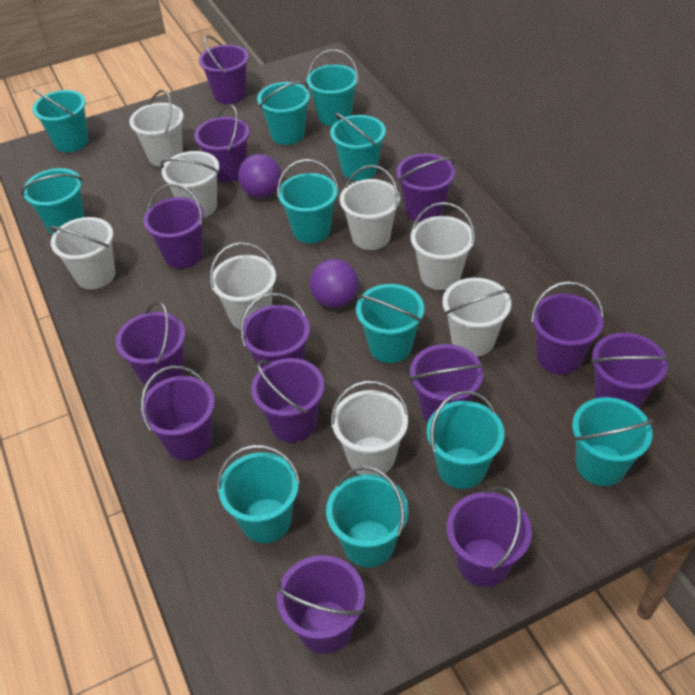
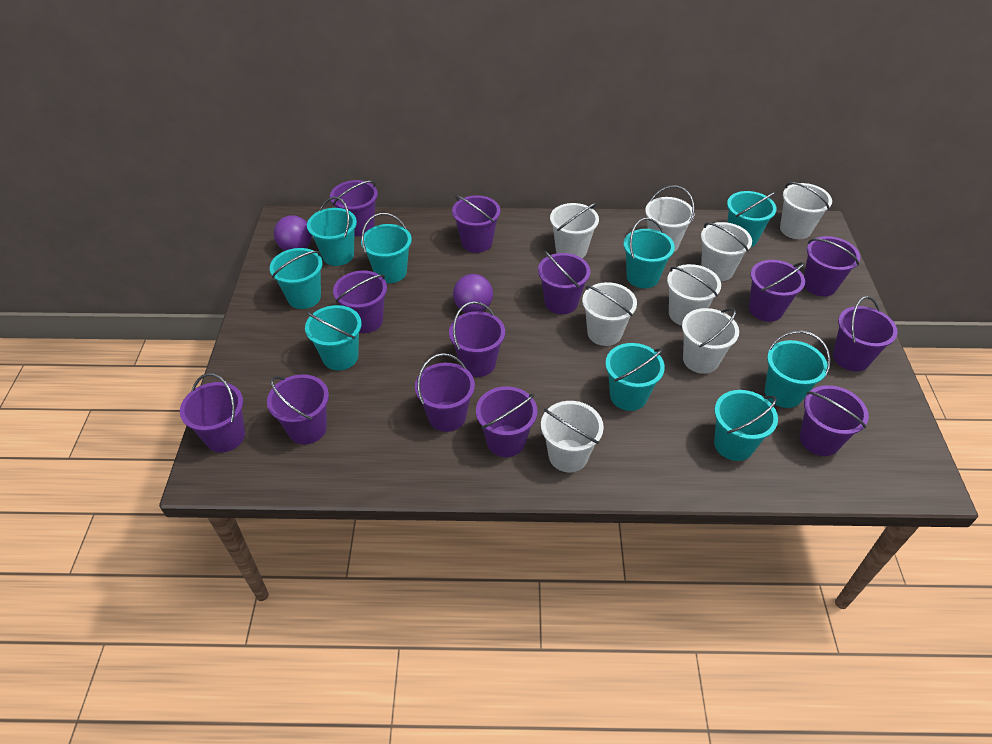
turquoise bucket: [21,168,84,235] [32,89,88,152] [217,445,300,543] [257,81,310,145] [277,159,339,243] [307,50,358,126] [326,466,408,567] [330,113,386,181] [356,284,424,363] [427,391,504,489] [572,397,654,486] = 11 -> [270,248,323,309] [305,305,362,370] [307,197,357,266] [361,213,412,283] [605,343,665,411] [623,218,675,288] [714,390,778,461] [727,191,777,247] [765,331,831,408] = 9

